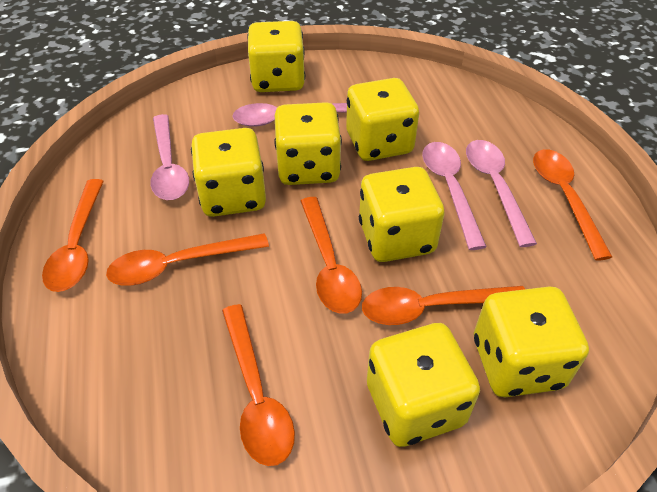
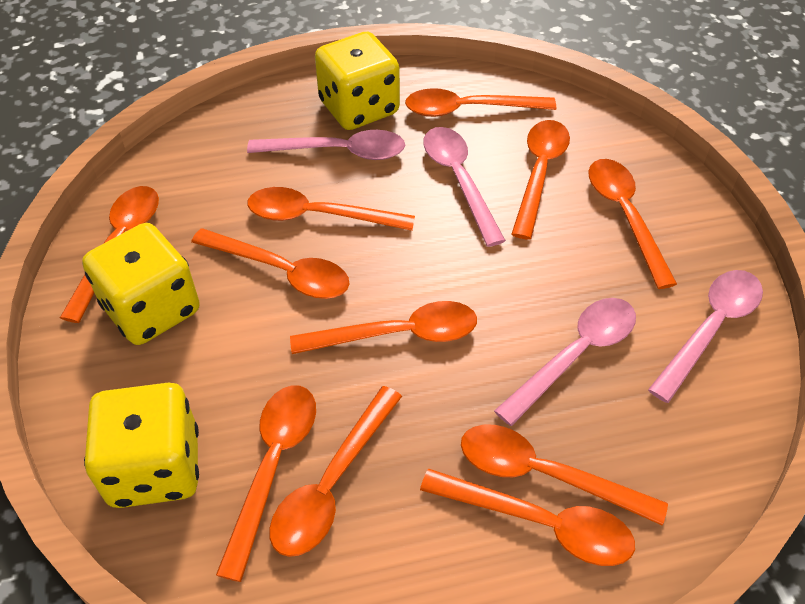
orange spoon: [42,179,104,292] [106,233,269,286] [222,304,295,466] [300,197,362,314] [362,286,525,325] [533,149,612,261] = 6 -> [60,186,159,323] [191,228,350,299] [216,385,316,582] [247,187,415,231] [269,386,402,557] [290,301,477,354] [405,88,556,117] [420,469,635,566] [461,424,668,526] [511,120,570,240] [589,159,677,289] = 11
yellow dice: [191,128,266,217] [247,21,305,92] [274,102,342,185] [346,78,419,161] [359,167,445,262] [367,323,480,447] [474,286,589,397] = 7 -> [82,223,200,345] [84,383,199,508] [315,32,400,130] = 3

